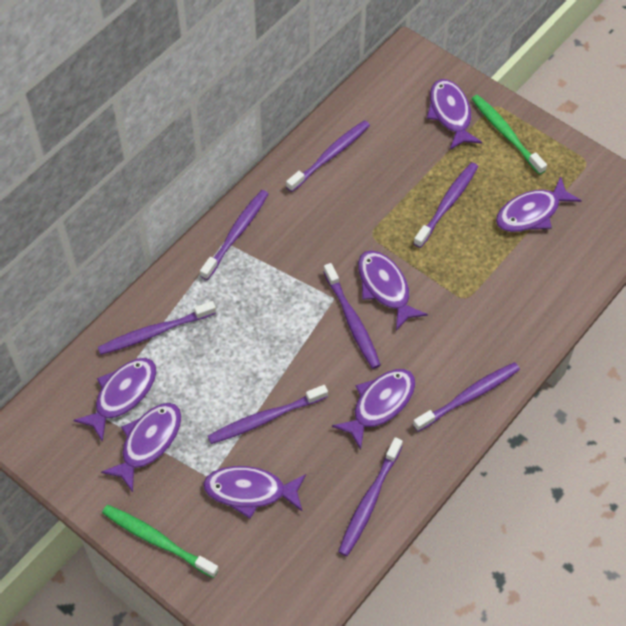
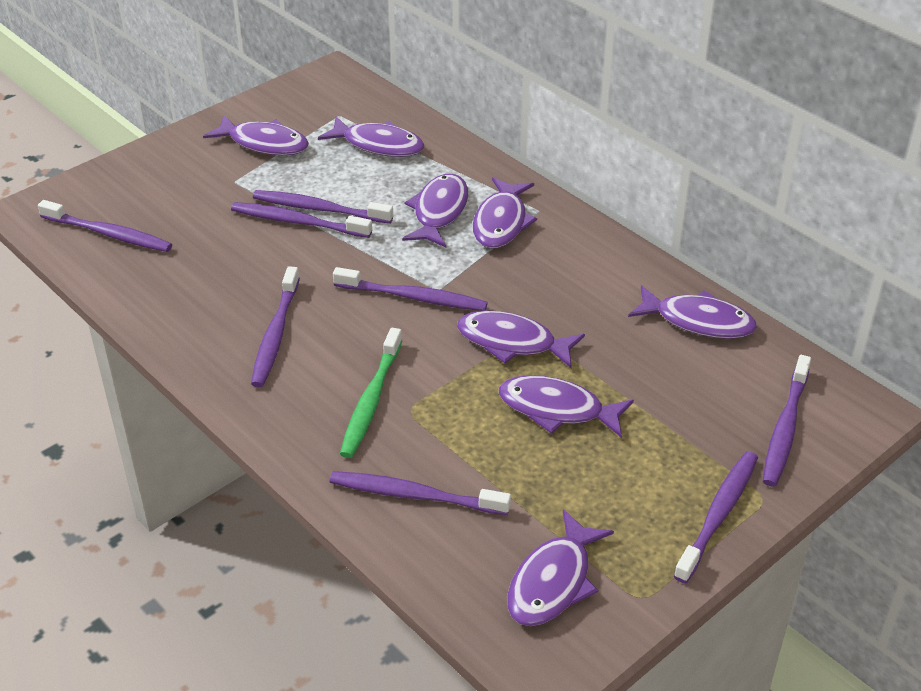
green toothbrush: [102,505,219,578] [472,95,547,175] = 2 -> [340,328,402,458] = 1
purple fish: [73,358,157,442] [101,403,182,492] [203,466,306,519] [332,369,415,450] [358,250,428,330] [427,79,482,150] [496,177,582,232] = 7 -> [203,115,309,155] [318,116,425,157] [402,174,468,247] [457,310,585,368] [473,177,537,248] [499,375,634,438] [507,510,614,626] [628,285,757,339] = 8

